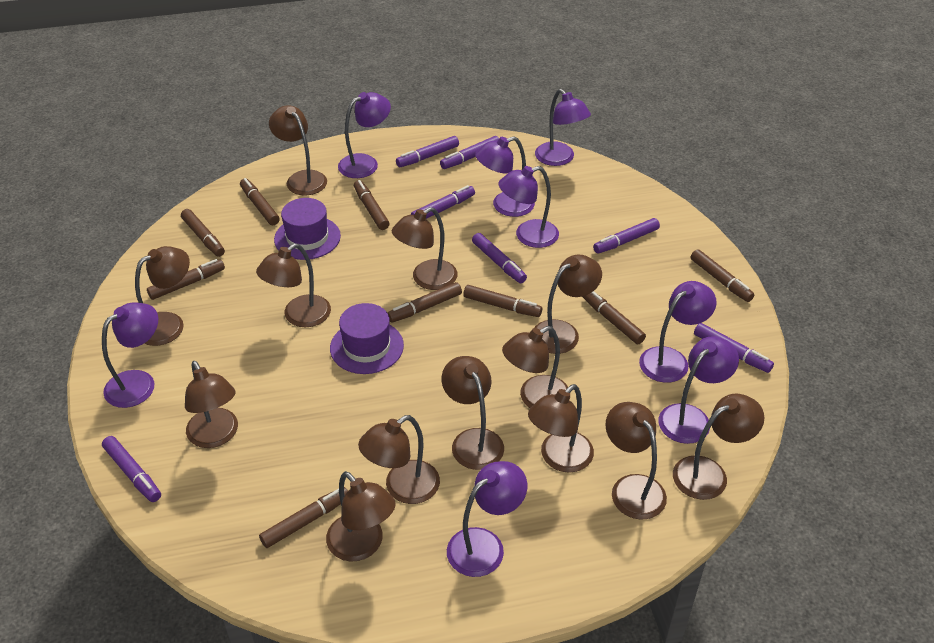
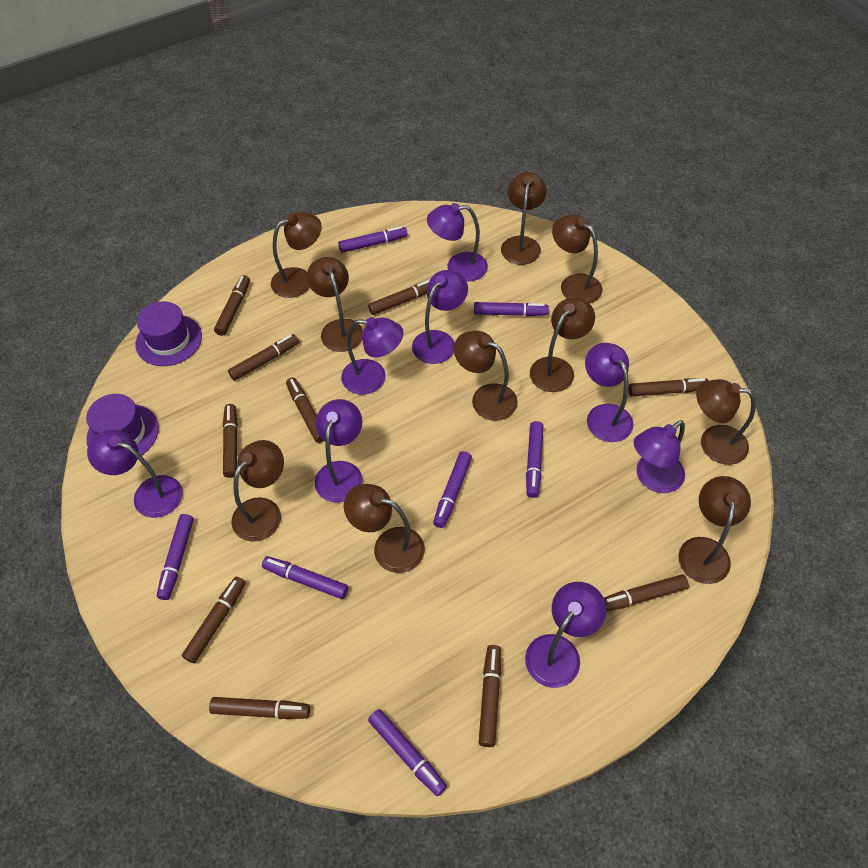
brown lamp: [135,246,190,346] [185,361,238,448] [256,243,331,327] [269,105,327,195] [326,471,396,562] [358,415,440,504] [392,207,457,290] [441,356,504,470] [502,326,570,408] [528,384,594,473] [534,255,602,354] [605,402,667,520] [673,394,764,500] = 13 -> [232,440,284,542] [271,212,322,298] [307,257,363,352] [344,484,425,573] [454,331,518,421] [501,172,547,265] [530,297,595,392] [552,214,602,304] [678,476,751,584] [696,379,756,465] = 10
brown marker: [147,259,225,300] [181,209,225,257] [240,178,280,225] [259,487,348,548] [354,180,390,230] [388,282,462,323] [463,285,542,317] [583,291,646,344] [691,249,755,302] = 9 -> [182,577,246,663] [209,697,310,719] [214,275,250,336] [223,404,238,478] [228,334,299,381] [286,378,324,443] [368,280,430,315] [479,645,501,747] [604,574,689,611] [628,378,709,397] = 10

